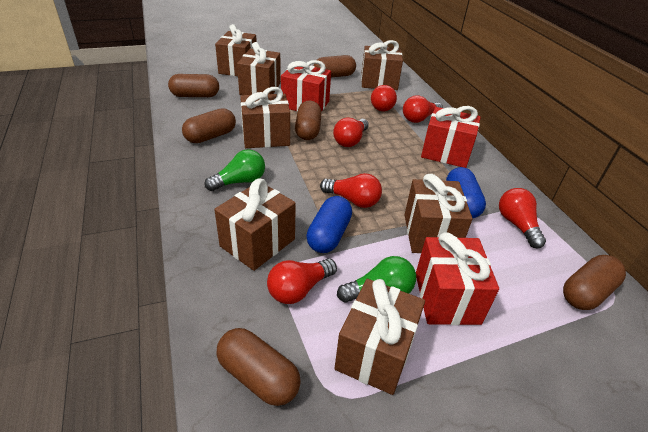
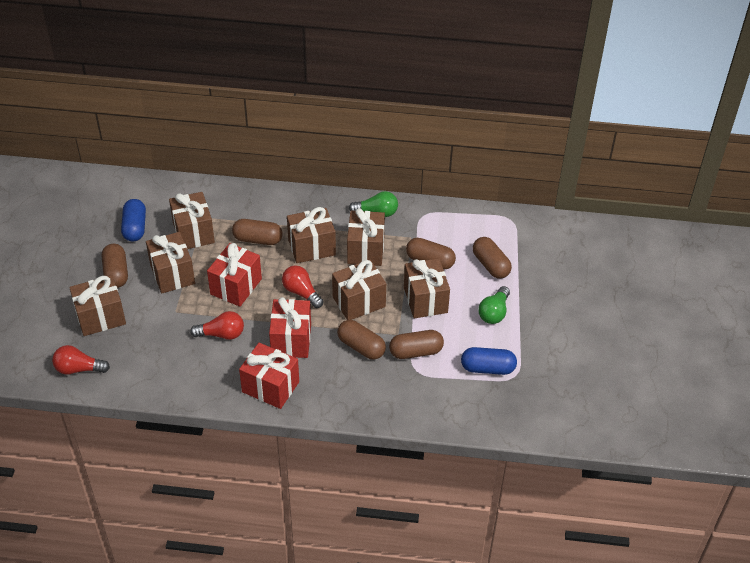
red light bulb: [267,259,337,304] [320,173,382,208] [333,118,369,147] [371,85,397,111] [403,95,443,123] [499,188,546,249] = 6 -> [52,345,110,375] [190,311,244,340] [282,265,324,308] = 3

